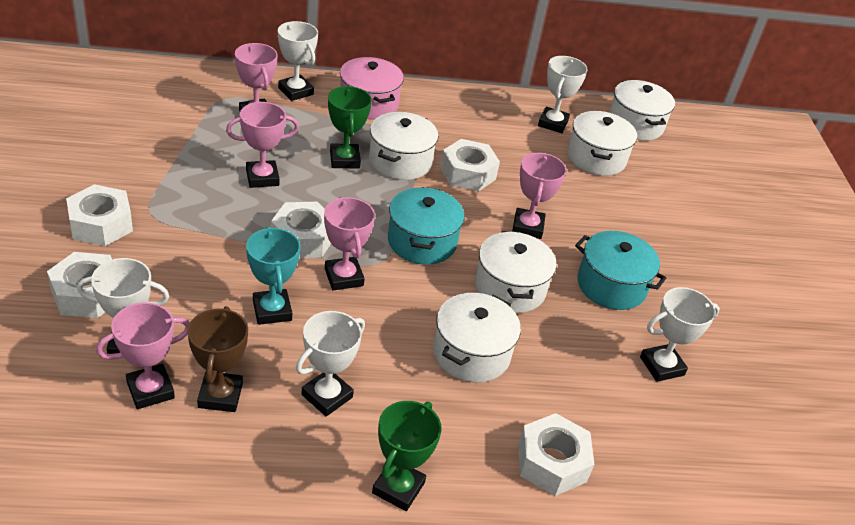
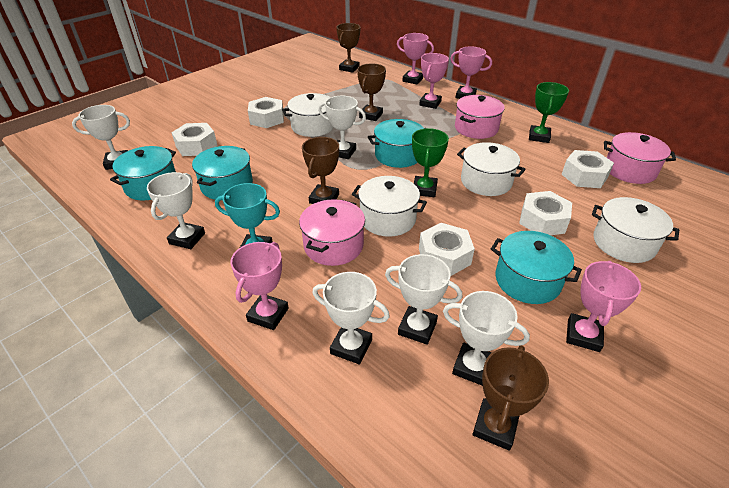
brown trophy: [187,306,248,412] = 1 -> [302,137,339,204] [336,23,360,73] [357,63,386,121] [473,345,549,451] = 4
pink pot: [340,57,404,119] = 1 -> [299,199,365,266] [455,95,505,139] [604,132,676,184] = 3
turquoise pot: [388,187,465,265] [575,231,666,310] = 2 -> [110,146,176,201] [192,146,253,200] [368,119,426,168] [491,231,582,304] = 4
white pot: [369,112,439,180] [433,293,521,383] [475,231,557,313] [567,111,637,176] [609,80,675,141] = 5 -> [282,93,334,137] [352,176,427,237] [457,142,526,196] [592,197,679,263] = 4
white trophy: [77,258,169,358] [278,21,318,101] [296,311,365,416] [538,56,588,133] [640,287,720,382] = 5 -> [72,105,130,170] [147,172,205,249] [312,272,390,364] [318,96,366,159] [385,254,462,345] [443,291,530,386] = 6

